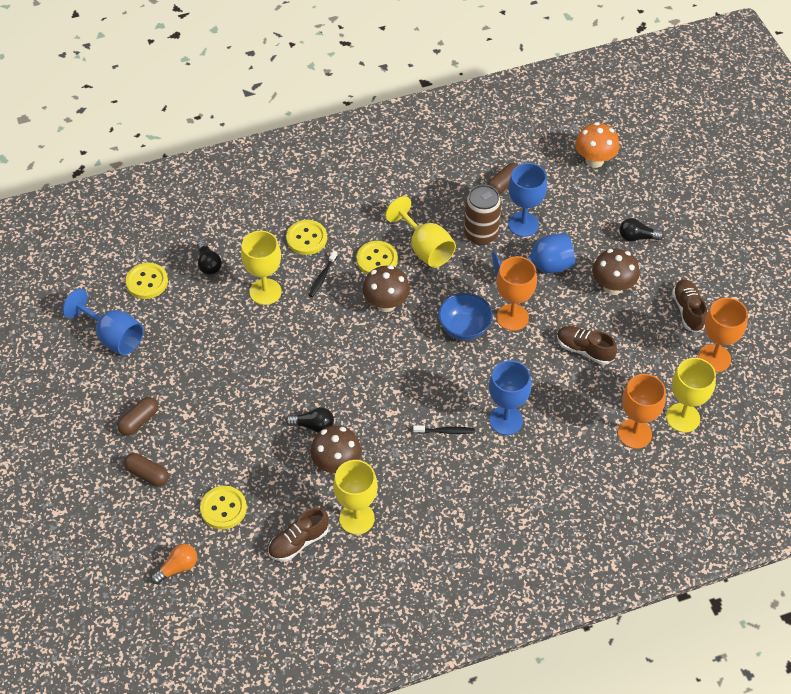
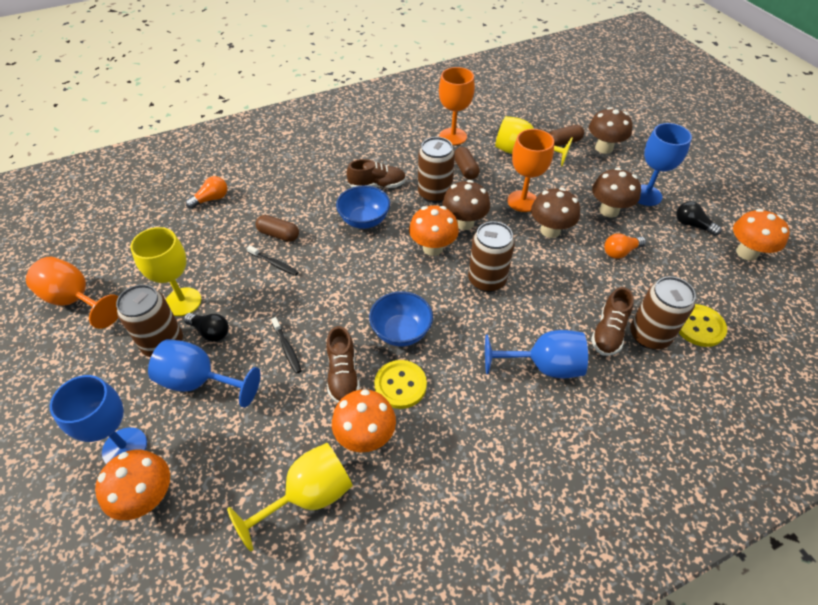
black light bulb: [197,241,222,275] [286,407,334,433] [620,218,664,241] = 3 -> [184,313,229,342] [676,201,722,236] = 2
blue bowl: [438,293,493,340] = 1 -> [336,185,390,229] [369,291,433,346] = 2
brown can: [464,184,502,245] = 1 -> [116,284,183,357] [418,137,455,203] [468,221,515,292] [630,276,696,350] = 4
brown mushroom: [310,426,361,474] [362,265,410,312] [592,249,640,295] = 3 -> [442,180,490,230] [531,188,580,238] [589,107,632,154] [592,168,641,218] = 4
orange light bulb: [151,544,197,584] = 1 -> [185,176,227,209] [604,233,646,259] = 2
orange mushroom: [575,122,619,168] = 1 -> [95,450,170,520] [332,389,396,452] [409,205,459,256] [733,209,790,261] = 4
yellow button: [126,263,168,299] [200,486,247,529] [286,220,327,255] [356,241,398,275] = 4 -> [374,360,427,409] [679,304,727,347] = 2
yellow goblet: [241,231,282,305] [333,460,378,535] [385,196,456,268] [666,358,716,433] = 4 -> [131,227,201,316] [227,443,353,551] [495,116,573,166] = 3

